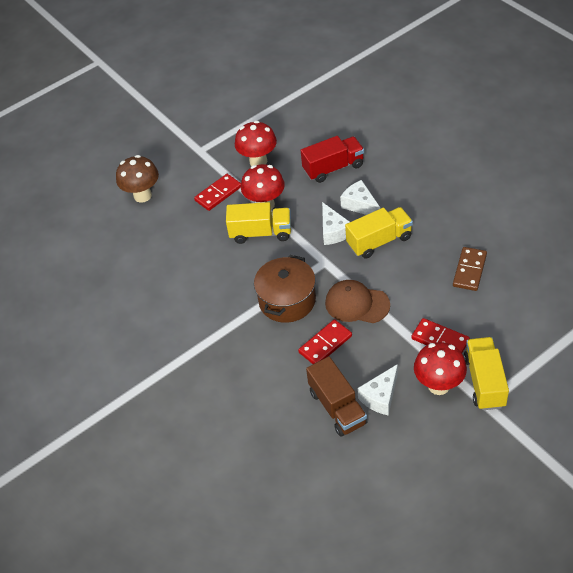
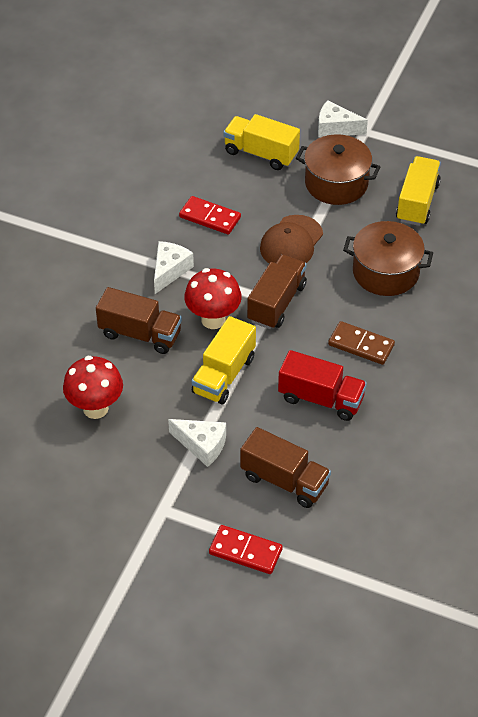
brown mushroom: [116,155,159,203] = 1 -> none = 0
brown pot: [254,255,316,323] = 1 -> [296,134,380,205] [343,221,433,296] = 2
brown truck: [306,357,368,437] = 1 -> [96,287,182,354] [240,427,331,508] [247,254,307,329] = 3
red domino: [194,174,241,211] [298,319,352,364] [411,318,470,353] = 3 -> [179,196,241,235] [209,525,283,574] = 2
red mushroom: [235,121,277,166] [241,164,285,210] [414,342,467,395] = 3 -> [63,356,123,419] [184,268,242,329] = 2

